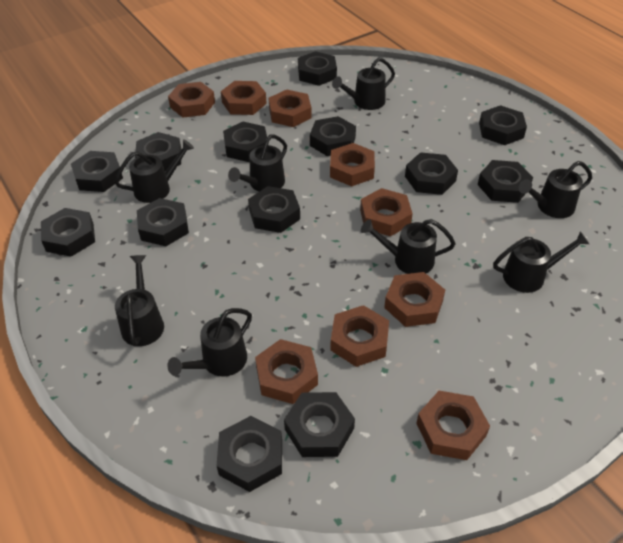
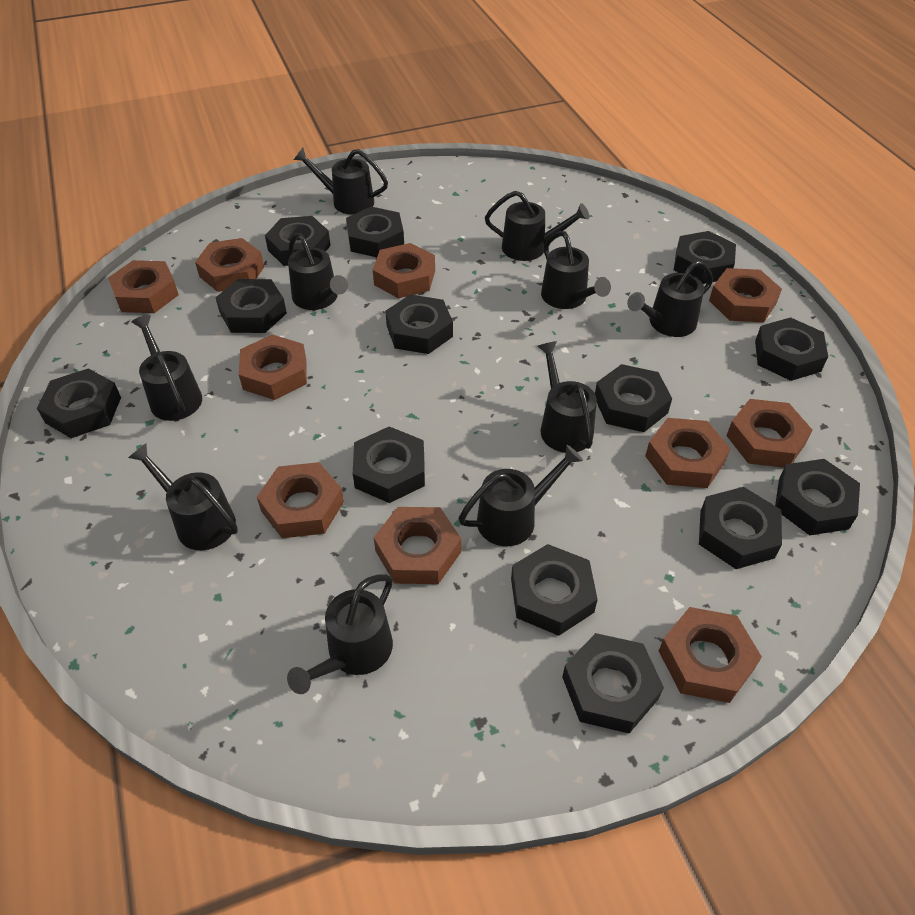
black watering can: [115,139,194,203] [115,255,164,346] [167,308,252,377] [228,134,287,192] [332,58,395,110] [361,219,456,274] [493,231,589,293] [519,161,592,218] = 8 -> [128,443,238,550] [131,315,202,421] [287,574,393,694] [288,233,348,310] [294,148,388,215] [459,445,583,546] [485,191,589,261] [538,341,597,453] [541,231,611,309] [627,260,713,337] = 10
brown nut: [168,82,215,118] [221,81,267,115] [255,339,318,404] [268,90,312,127] [330,143,375,186] [330,305,389,367] [360,188,413,236] [384,272,445,327] [416,391,490,460] = 9 -> [108,260,179,313] [195,238,264,292] [239,334,307,400] [257,462,344,538] [373,243,435,298] [374,507,461,584] [645,418,731,488] [659,607,762,703] [709,268,782,322] [726,399,812,468] = 10

